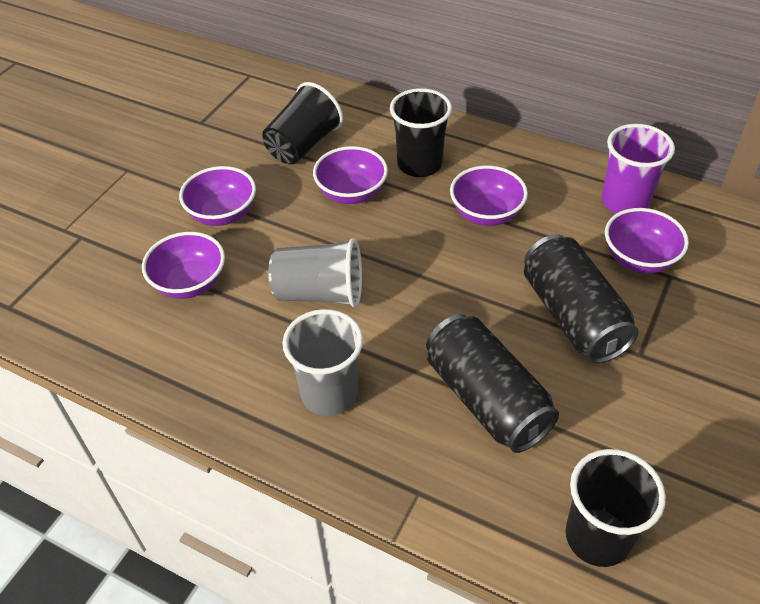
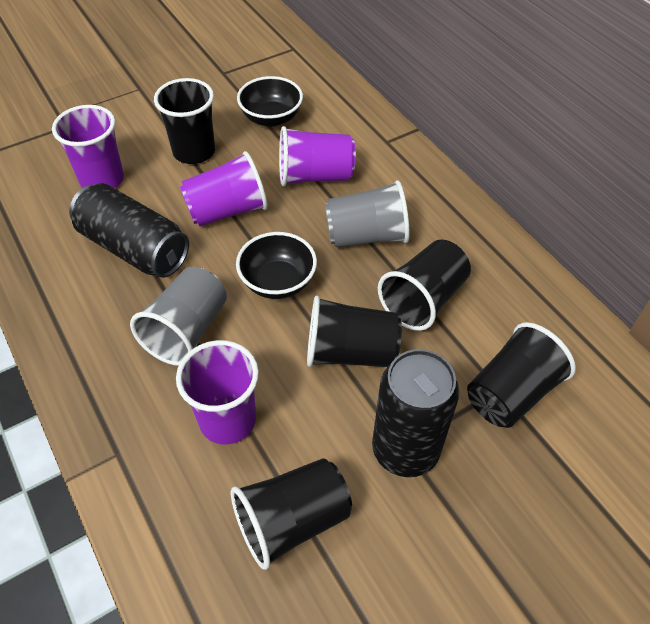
black bowl: none = 0 -> [236,232,317,299] [237,76,303,127] = 2
black cup: [262,82,343,164] [390,88,452,177] [565,449,666,567] = 3 -> [154,78,215,164] [231,458,352,570] [307,296,402,367] [378,240,471,331] [467,322,576,428] = 5
purple bowl: [142,232,225,299] [179,166,256,226] [313,146,388,204] [450,166,528,226] [605,208,689,273] = 5 -> none = 0
purple cup: [602,124,675,214] = 1 -> [52,105,124,188] [176,340,259,445] [180,151,268,226] [279,126,356,187] = 4

